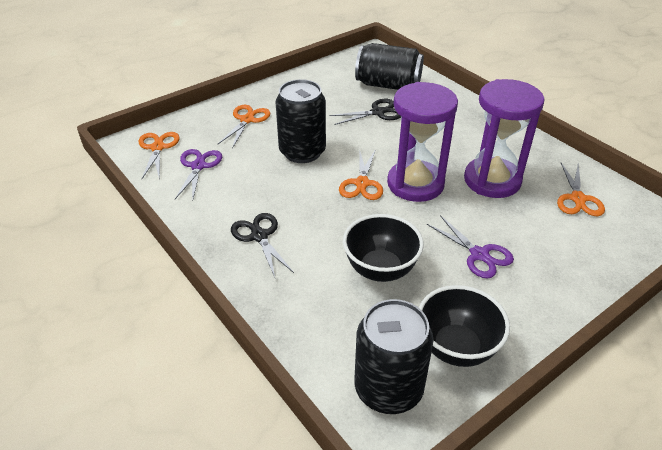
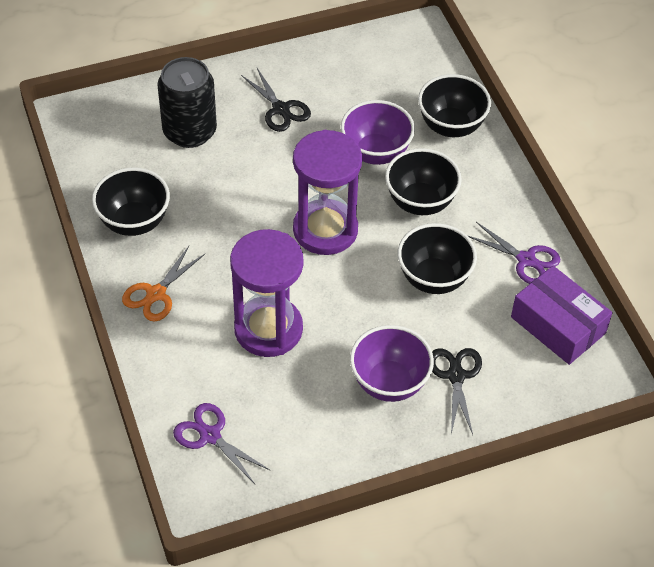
black bowl: [343,214,424,282] [419,285,510,367] = 2 -> [92,167,170,236] [385,148,462,215] [398,223,477,294] [418,74,491,137] = 4
black can: [275,79,326,163] [354,299,434,414] [355,43,424,90] = 3 -> [158,57,217,148] = 1
orange scissors: [138,132,180,179] [218,105,270,148] [339,149,383,200] [557,163,605,216] = 4 -> [122,246,205,322] = 1
purple bowl: none = 0 -> [341,100,415,165] [350,325,434,402] = 2
purple box: none = 0 -> [511,266,612,365] = 1

